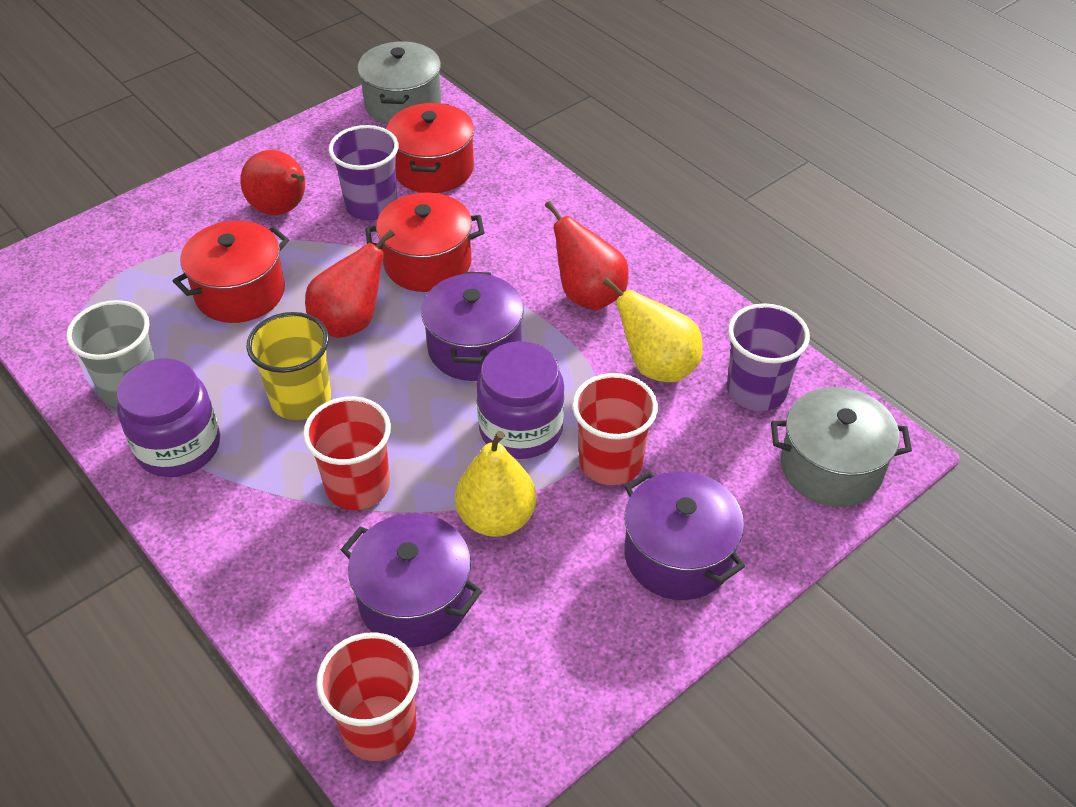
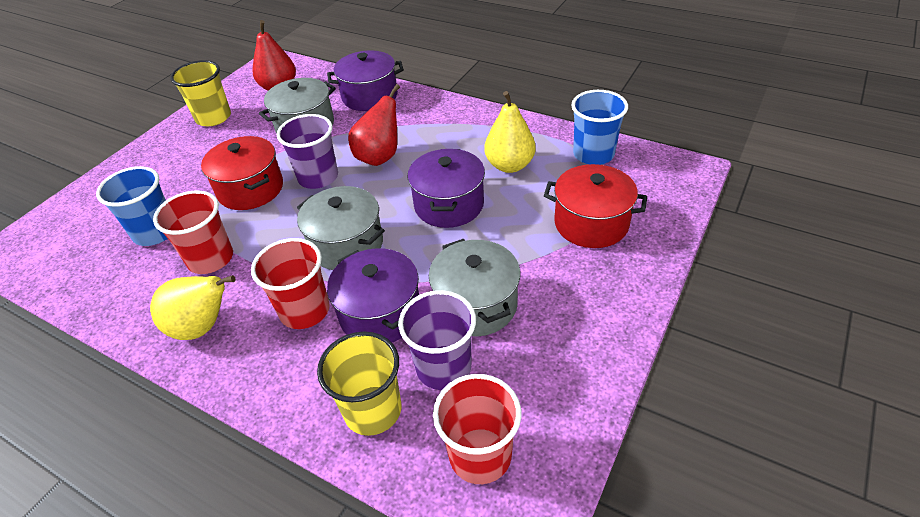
blue cup: none = 0 -> [96,166,168,246] [571,90,628,165] = 2
grey cup: [66,300,155,407] = 1 -> none = 0
grey pot: [357,41,441,125] [771,387,912,507] = 2 -> [259,78,336,134] [297,186,385,270] [429,239,520,336] = 3
purple jar: [117,358,220,477] [476,341,564,459] = 2 -> none = 0
red pear: [240,150,305,215] [305,229,395,338] [545,201,628,310] = 3 -> [253,20,296,91] [348,84,400,166] = 2
red pot: [173,221,289,323] [365,192,484,292] [387,103,474,193] = 3 -> [201,136,283,210] [544,164,647,248] = 2
yellow cup: [246,312,331,420] = 1 -> [170,60,231,126] [317,332,401,436] = 2

